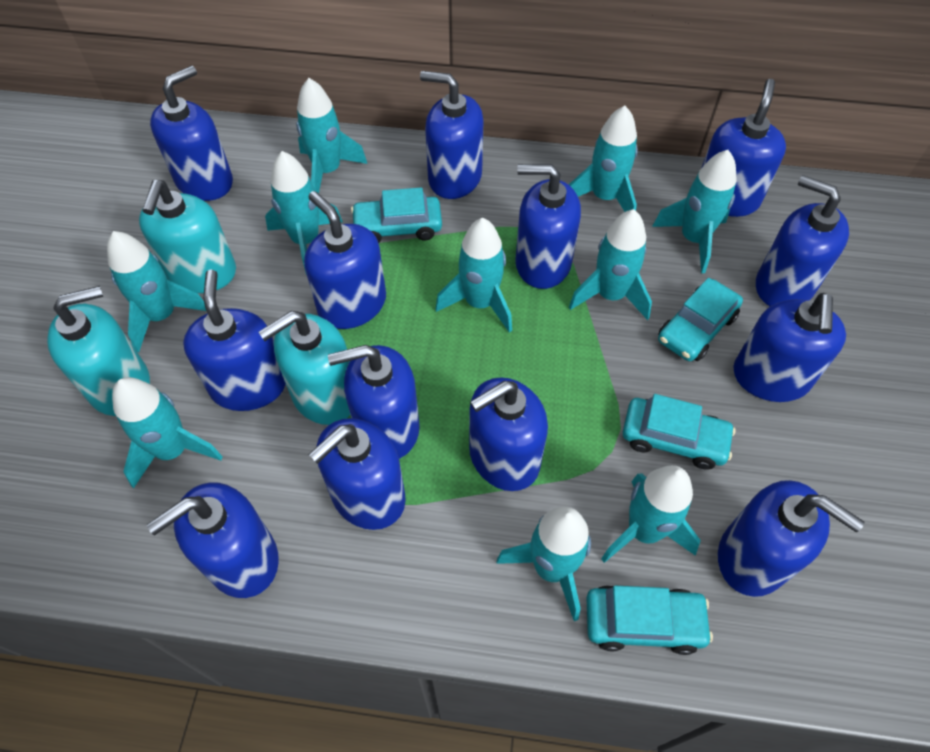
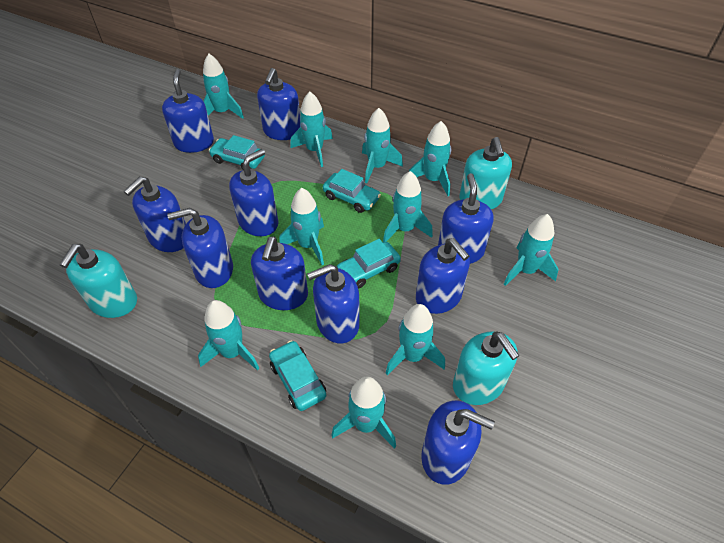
blue soap dispenser: [147,482,279,598] [150,66,233,201] [183,270,286,411] [304,191,386,329] [308,418,406,530] [328,345,420,459] [420,71,484,199] [469,377,548,491] [515,164,581,289] [702,79,786,217] [718,480,864,597] [733,293,846,402] [756,175,849,306] = 13 -> [124,176,186,252] [162,69,214,153] [167,208,233,288] [229,149,278,236] [251,236,308,310] [257,68,300,140] [307,264,360,343] [416,238,470,314] [421,400,495,485] [438,173,493,264] = 10

